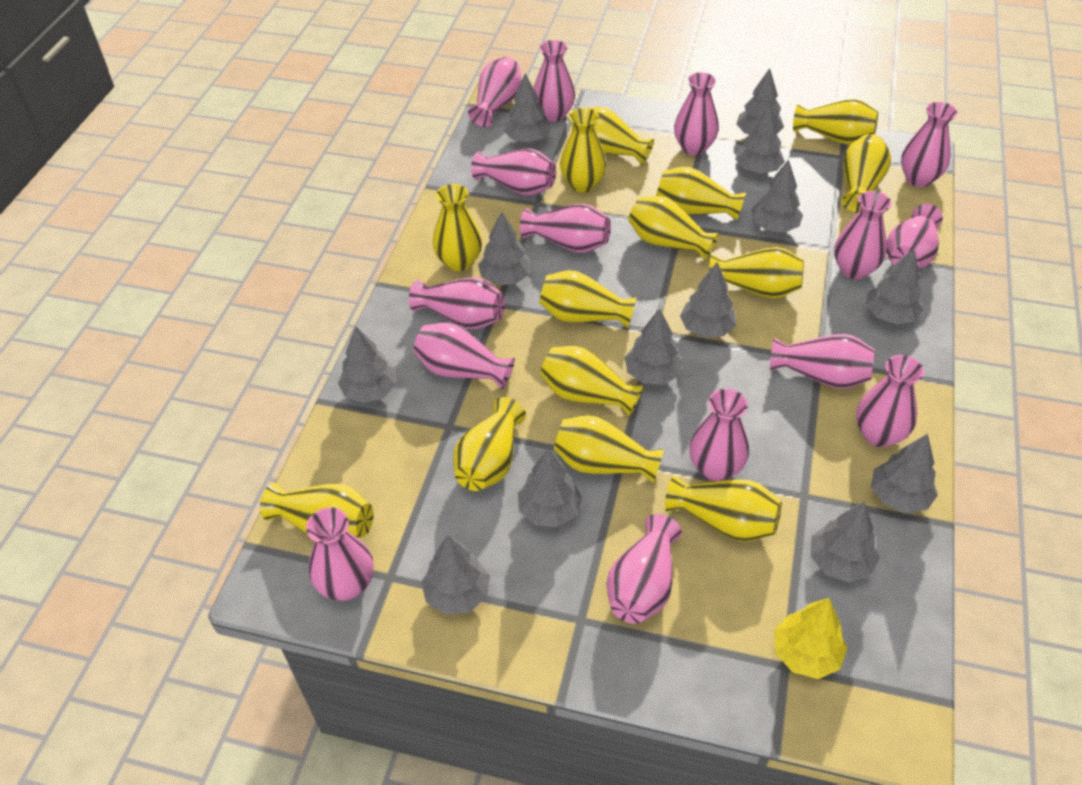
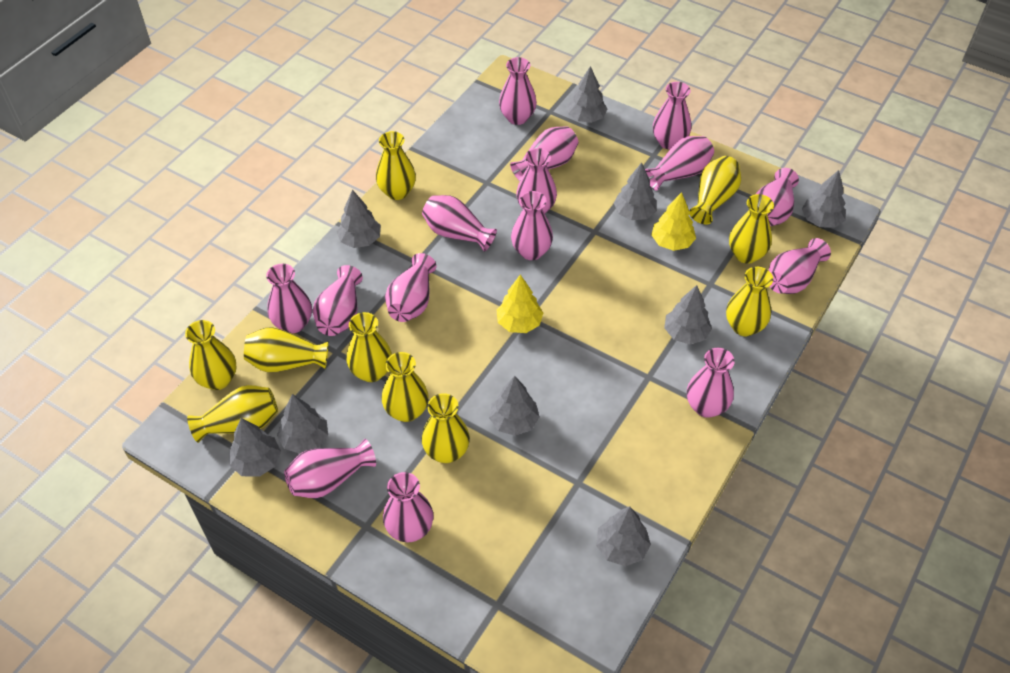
grey tree: [338,326,397,403] [421,535,490,615] [478,211,531,285] [504,73,551,143] [518,448,582,527] [625,308,683,385] [680,262,736,338] [735,103,785,174] [736,68,784,134] [751,159,803,232] [810,502,879,583] [866,249,923,324] [871,434,938,514] = 13 -> [230,418,281,477] [277,394,328,454] [336,190,381,248] [489,376,540,436] [567,66,607,123] [596,507,651,566] [614,163,657,220] [664,285,712,344] [802,170,846,228] = 9
yellow tree: [774,598,847,679] = 1 -> [496,275,543,333] [651,192,696,251] = 2
yellow vase: [260,483,374,539] [433,184,482,271] [453,397,526,491] [539,270,637,328] [540,346,644,417] [554,415,664,483] [560,108,606,193] [572,107,654,165] [628,196,719,261] [656,167,745,221] [665,475,782,542] [709,247,804,298] [793,99,878,145] [842,134,891,213] = 14 -> [185,320,237,390] [187,385,278,443] [244,327,328,372] [347,312,392,382] [376,131,416,200] [382,352,429,422] [422,393,470,463] [689,156,741,225] [726,267,773,336] [729,194,774,264] = 10

